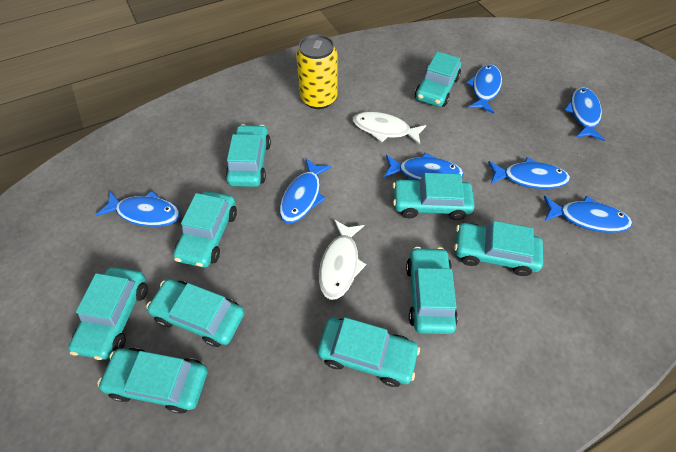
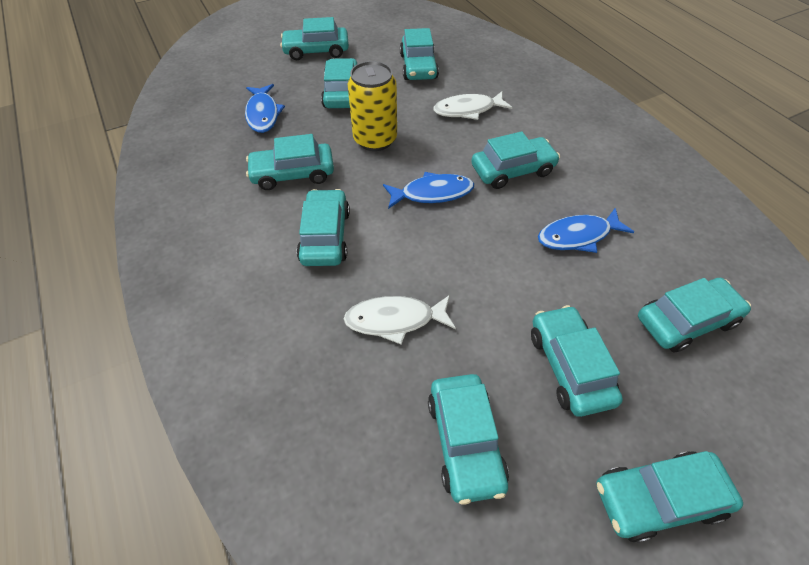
blue fish: [96,191,181,227] [280,159,332,223] [384,153,464,180] [466,64,502,114] [488,157,570,189] [544,196,632,233] [564,87,605,141] = 7 -> [245,84,285,133] [383,172,474,209] [538,208,634,253] = 3

